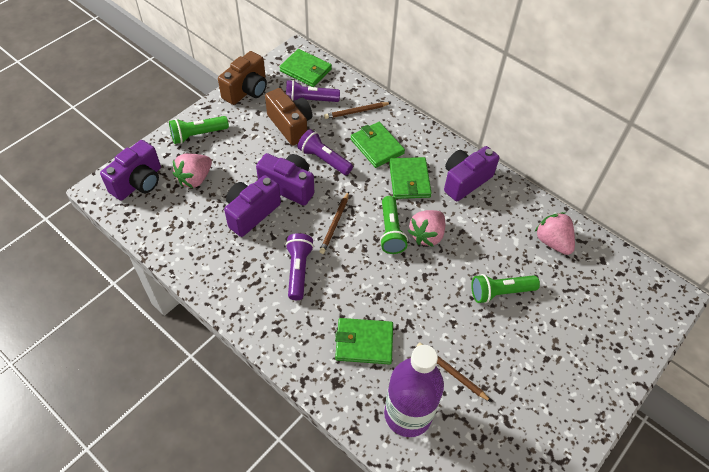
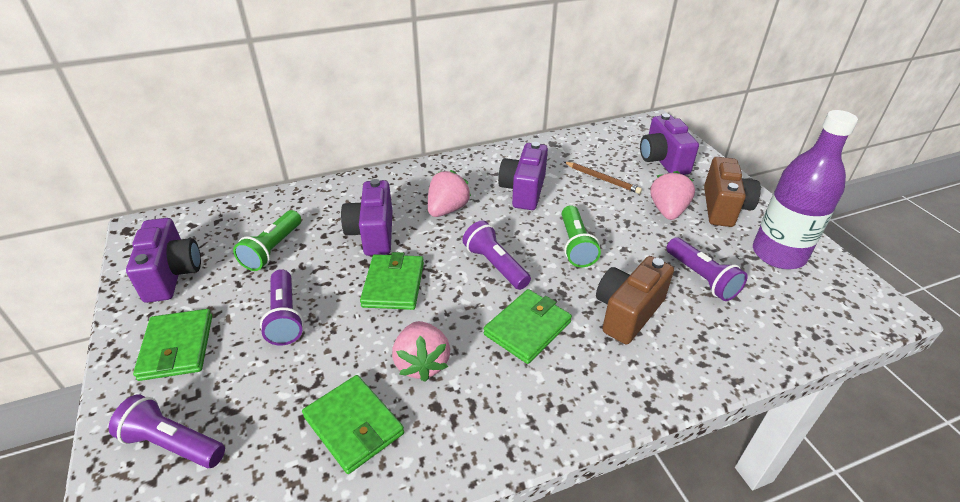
brown pencil: [319,192,349,254] [324,102,390,119] [416,343,491,402] = 3 -> [564,162,642,194] = 1
green flashlight: [169,116,229,144] [380,196,408,254] [471,274,540,303] = 3 -> [233,210,301,271] [562,205,601,267] = 2
purple flashlight: [285,233,314,300] [286,80,340,102] [298,129,353,175] = 3 -> [109,394,225,468] [260,269,304,345] [463,220,531,290] [666,238,747,301] = 4

